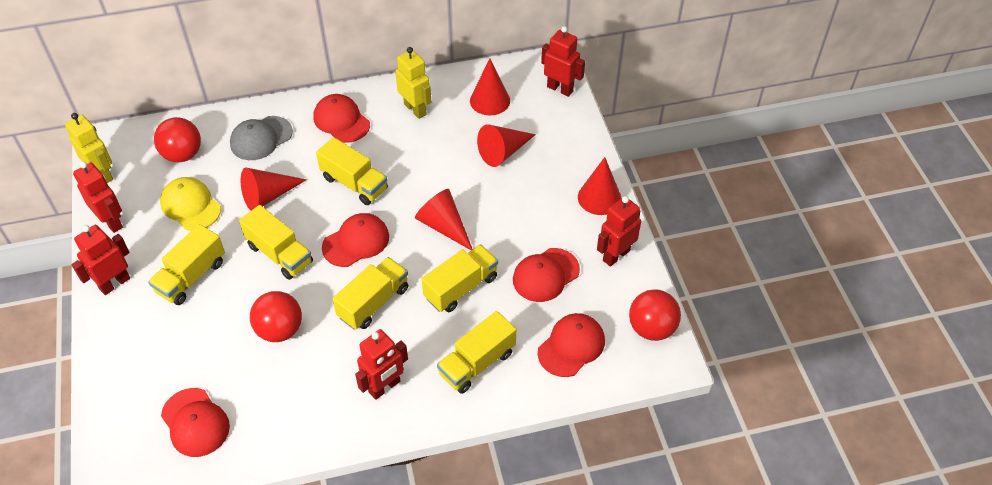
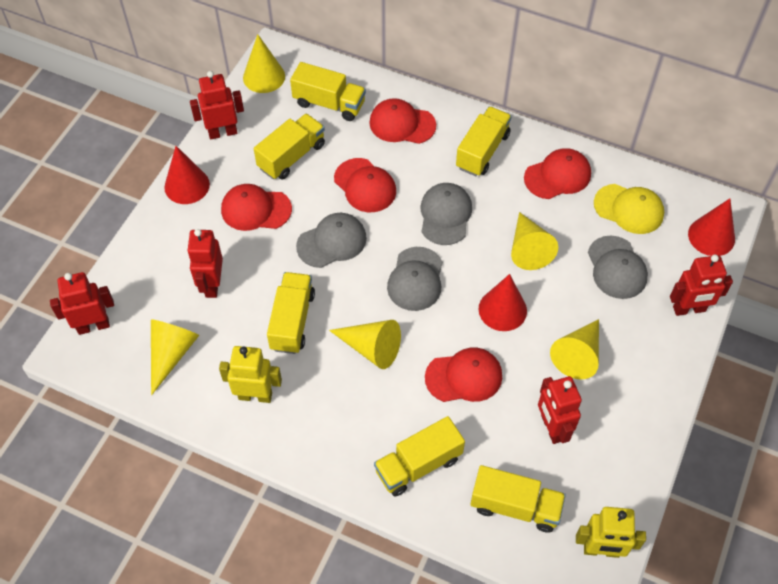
grey cap: [230,116,293,160] = 1 -> [296,213,367,268] [387,247,443,311] [421,183,472,245] [588,236,648,299] = 4
red ball: [154,117,201,162] [250,291,302,342] [629,289,681,341] = 3 -> none = 0
red cone: [241,168,307,211] [415,189,472,250] [470,59,510,115] [477,124,536,167] [578,157,621,215] = 5 -> [164,146,210,204] [478,274,527,331] [688,198,735,256] = 3
yellow cone: none = 0 -> [151,319,199,395] [243,34,285,93] [329,320,401,369] [511,212,558,270] [550,319,599,379] = 5

